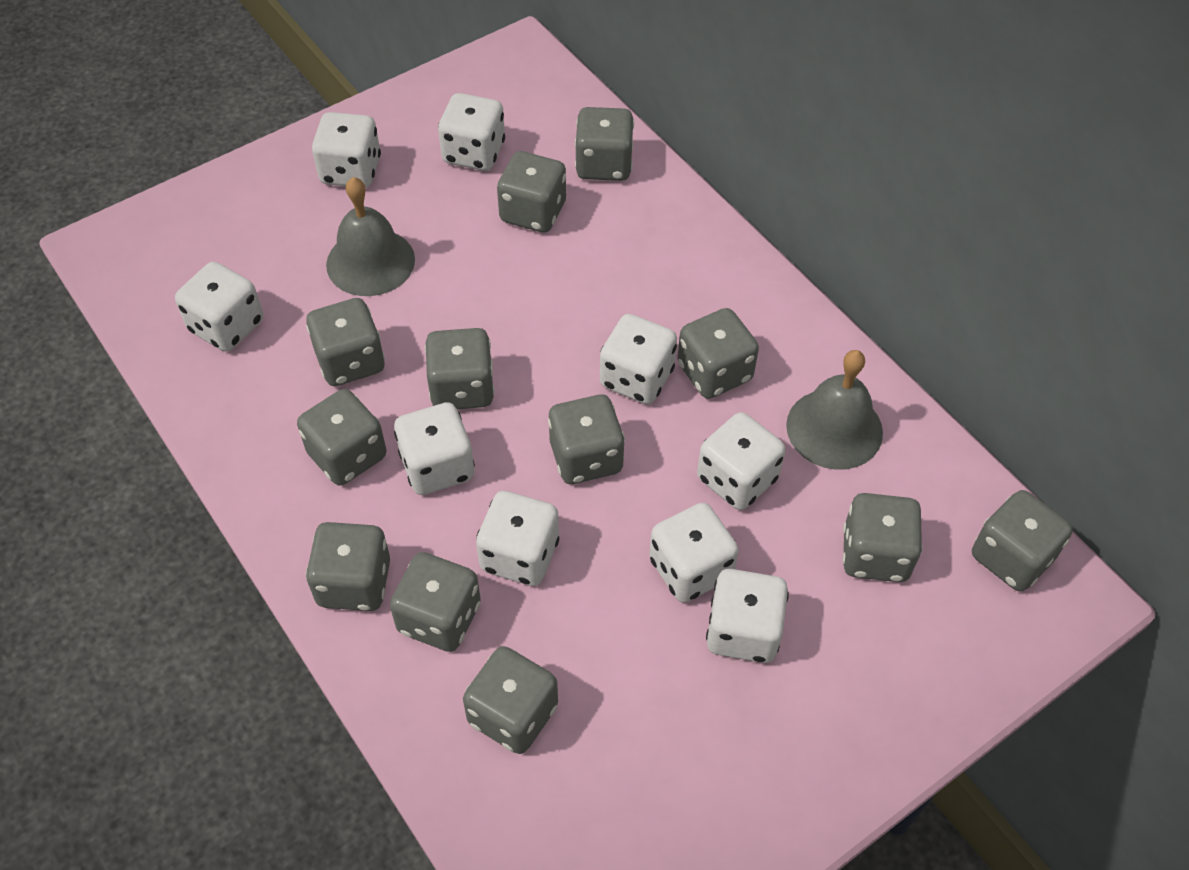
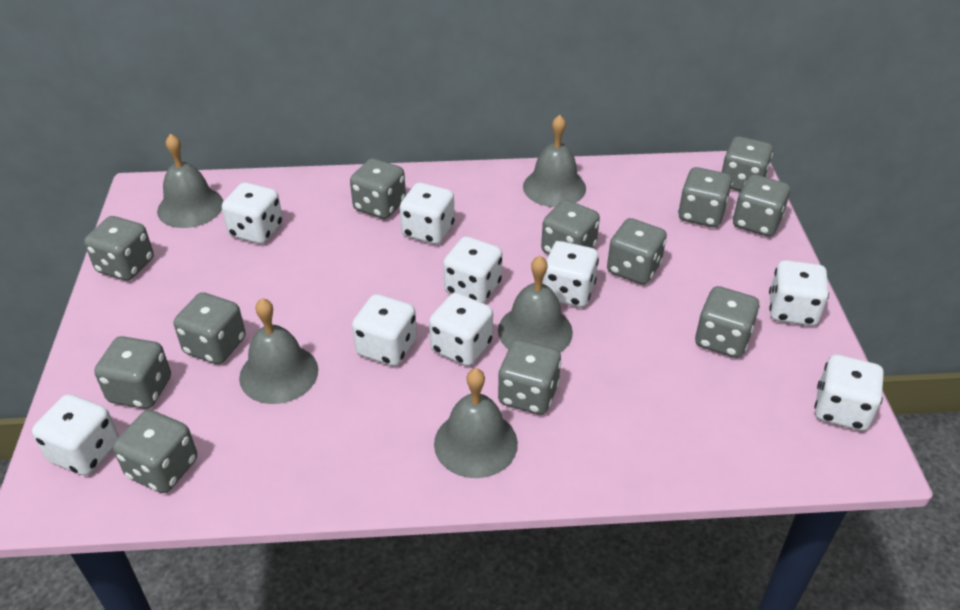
grey bell: [326,177,415,296] [786,350,883,470] = 2 -> [157,134,223,228] [239,298,318,404] [434,368,518,478] [498,256,573,353] [523,115,586,207] = 5

